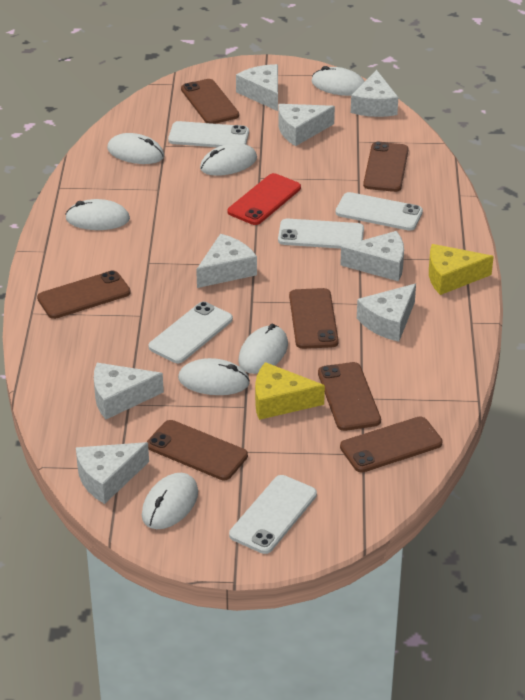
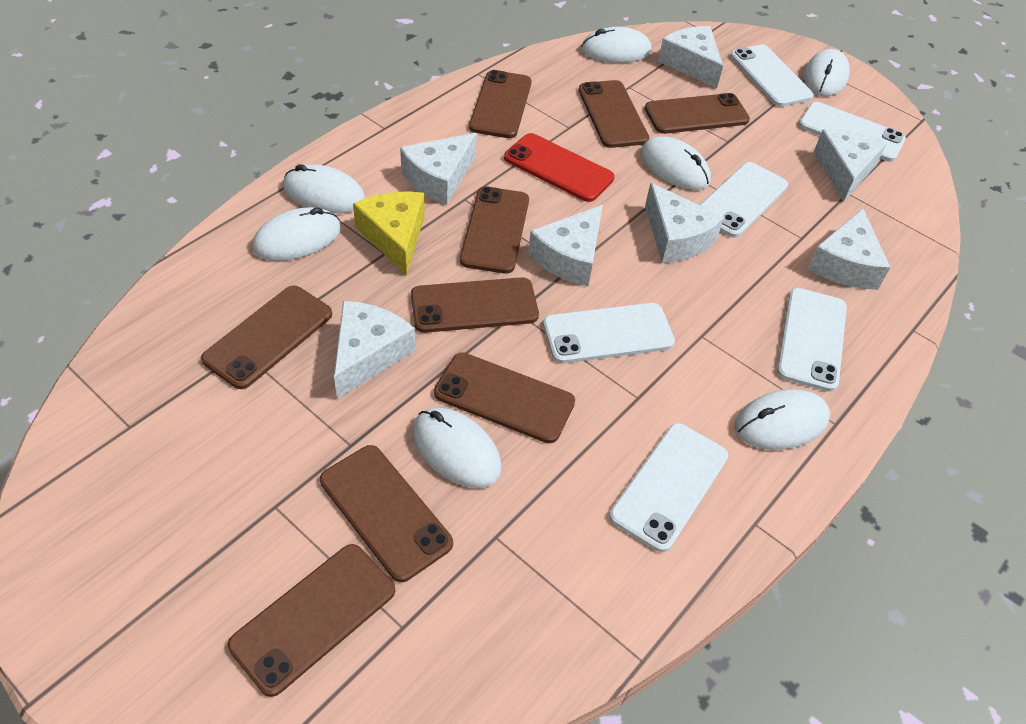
brown phone: [37,271,131,319] [147,420,248,480] [181,79,239,124] [289,288,339,349] [318,362,381,431] [340,417,443,472] [363,142,409,192] = 7 -> [201,286,332,389] [228,544,395,697] [320,445,453,582] [411,277,539,333] [434,353,575,443] [460,186,529,274] [469,70,532,138] [579,80,649,148] [645,93,750,134] = 9
white cheese: [76,442,149,504] [94,363,164,419] [196,234,257,288] [236,64,278,111] [278,104,335,146] [340,231,404,281] [351,70,398,117] [357,284,416,342] = 8 -> [334,301,415,399] [400,133,477,204] [528,205,603,286] [645,183,724,263] [658,26,723,89] [807,208,891,290] [813,129,887,202] = 7
white phone: [148,302,233,363] [168,121,249,147] [229,475,317,554] [278,219,364,249] [335,192,423,231] = 5 -> [543,303,675,363] [609,423,728,552] [700,162,788,238] [730,45,814,107] [777,288,847,392] [799,102,906,162] = 6
yellow cheese: [255,362,325,420] [429,244,494,295] = 2 -> [353,191,425,275] = 1

